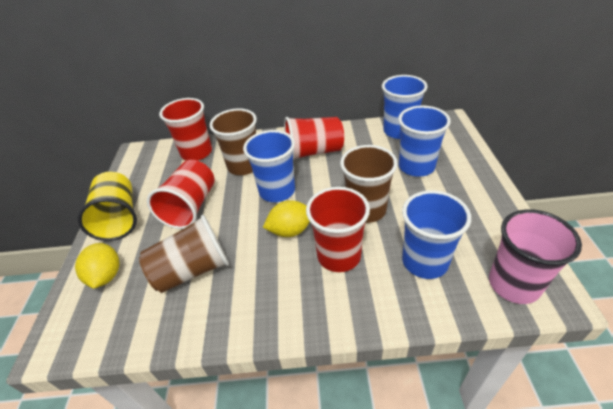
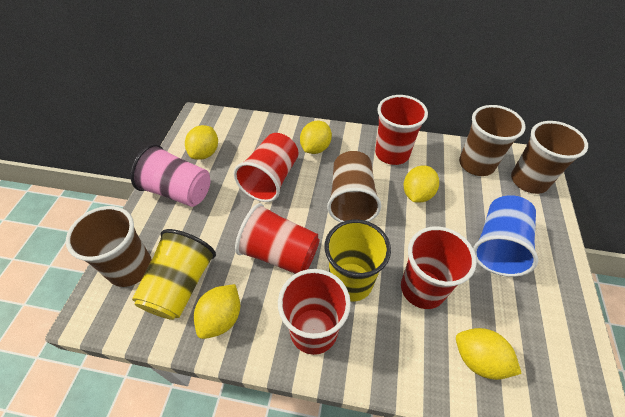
blue cup: [243,130,295,202] [382,75,427,139] [398,105,451,177] [402,190,471,279] = 4 -> [473,195,538,277] = 1
brown cup: [139,215,229,293] [209,108,257,175] [340,145,398,223] = 3 -> [66,206,152,287] [327,151,381,222] [459,105,525,176] [511,121,588,194] = 4
red cup: [147,160,215,229] [159,98,212,161] [284,117,344,160] [306,187,370,272] = 4 -> [234,133,298,202] [235,203,320,274] [278,269,351,355] [375,95,428,165] [401,226,477,309] = 5
yellow cup: [78,172,137,241] = 1 -> [132,229,216,320] [325,219,391,302] = 2
yellow lemon: [75,243,119,289] [263,200,310,237] = 2 -> [185,125,218,160] [194,284,240,339] [300,121,332,154] [404,165,439,203] [456,328,522,380] = 5

